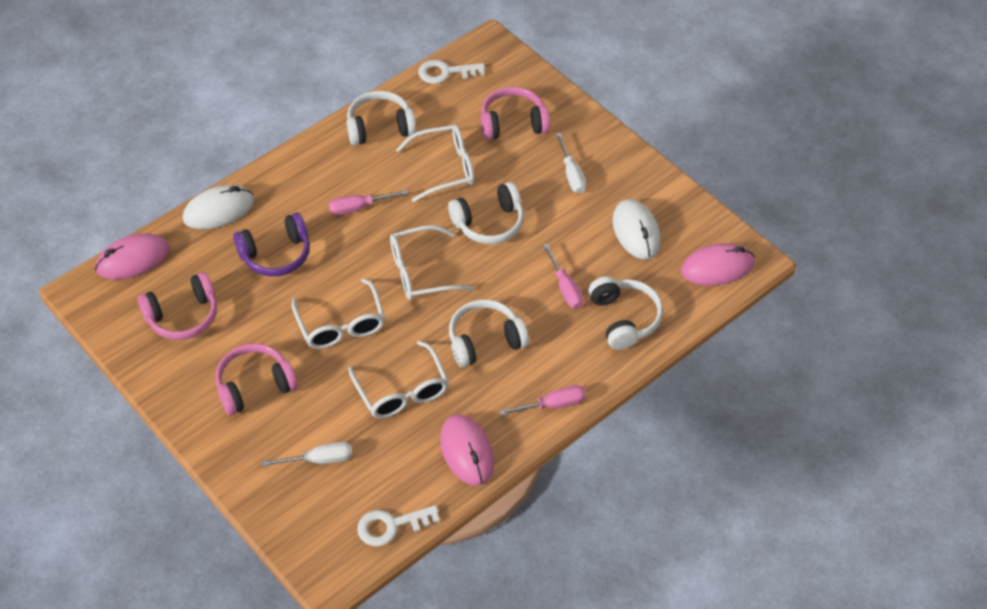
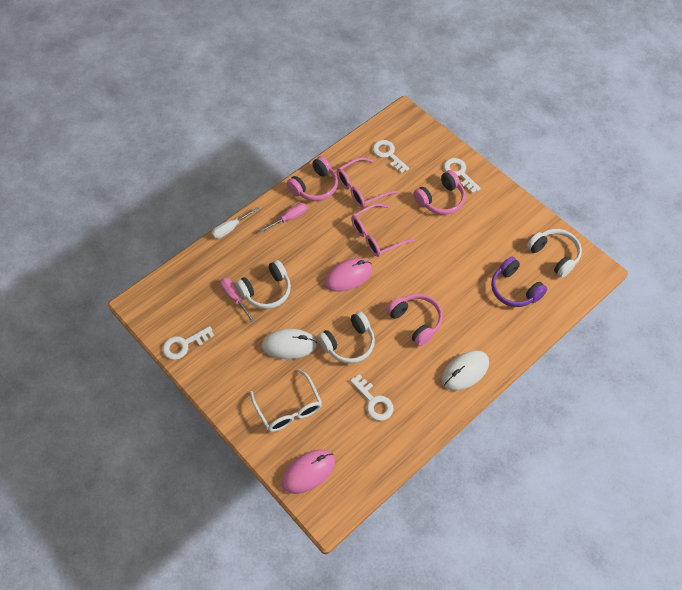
pink glasses: none = 0 -> [337,157,398,208] [351,203,415,257] = 2
pink mouse: [95,233,170,280] [440,414,494,486] [681,243,755,286] = 3 -> [282,449,335,494] [324,258,373,292] = 2
pink screwdriver: [329,190,408,215] [499,385,586,416] [543,244,583,309] = 3 -> [220,278,255,322] [259,203,307,233] = 2
white glasses: [291,278,385,349] [348,341,449,418] [390,225,474,300] [396,125,474,202] = 4 -> [250,369,322,432] = 1
white headphones: [347,91,416,145] [448,182,524,244] [449,300,529,367] [588,276,663,350] = 4 -> [236,260,291,309] [317,311,375,364] [527,229,582,278] = 3
white key: [357,505,440,546] [418,60,485,84] = 2 -> [163,326,214,360] [350,374,394,421] [373,140,409,173] [444,158,481,193] = 4
white screwdriver: [261,442,352,467] [556,133,586,193] = 2 -> [212,207,259,239] = 1

